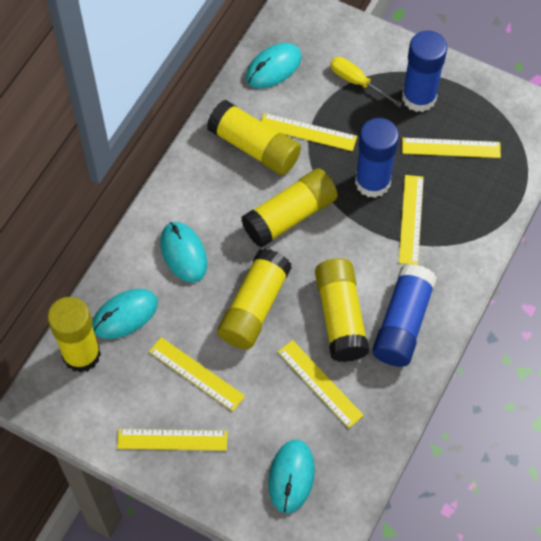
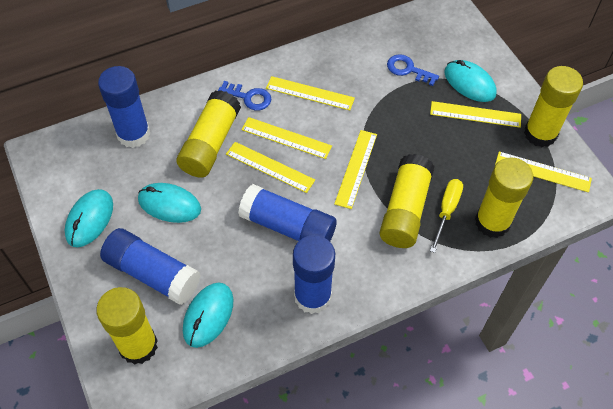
blue glue stick: [355,118,399,198] [372,264,437,367] [402,31,447,112] = 3 -> [98,66,150,148] [100,228,200,305] [238,184,337,242] [293,235,335,314] = 4
blue key: none = 0 -> [218,81,271,111] [387,54,439,86] = 2

